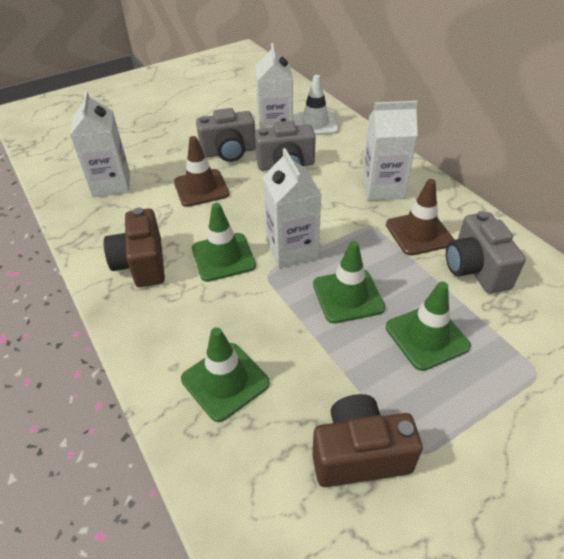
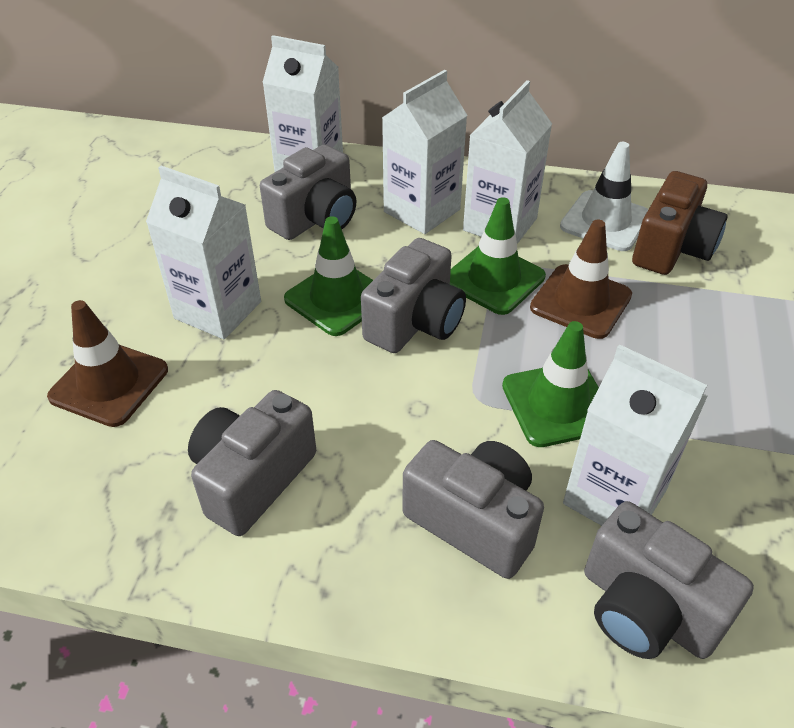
brown camera: [104,207,165,287] [312,394,423,487] = 2 -> [632,171,727,275] = 1
green traffic cone: [181,327,270,422] [192,203,256,282] [313,241,385,324] [386,282,471,371] = 4 -> [284,216,373,336] [450,197,546,315] [502,321,599,447] = 3
grey camera: [196,108,256,162] [255,121,316,171] [446,211,526,293] = 3 -> [188,390,316,536] [260,144,356,240] [361,238,466,353] [402,440,544,579] [584,501,754,659] = 5
white carton: [70,90,130,197] [256,43,293,129] [263,148,322,268] [362,101,418,201] = 4 -> [146,166,261,339] [262,35,343,172] [382,70,468,234] [463,80,552,244] [563,344,708,526] = 5

